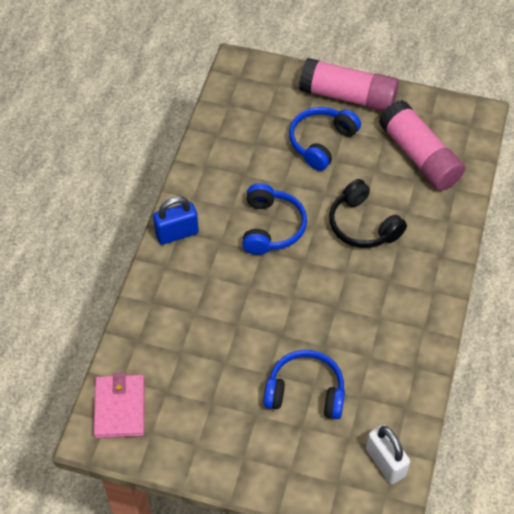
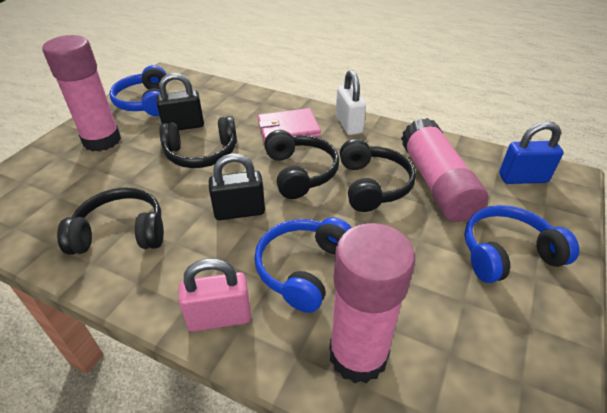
black headphones: [329,179,407,248] = 1 -> [57,188,164,255] [159,116,237,168] [264,130,339,199] [340,139,416,212] = 4
black padlock: none = 0 -> [156,73,204,130] [209,153,265,220] = 2
pink glue stick: [299,58,399,111] [379,100,465,191] = 2 -> [42,35,121,151] [329,223,415,383] [401,118,488,222] = 3
pink padlock: none = 0 -> [178,258,251,332] = 1

